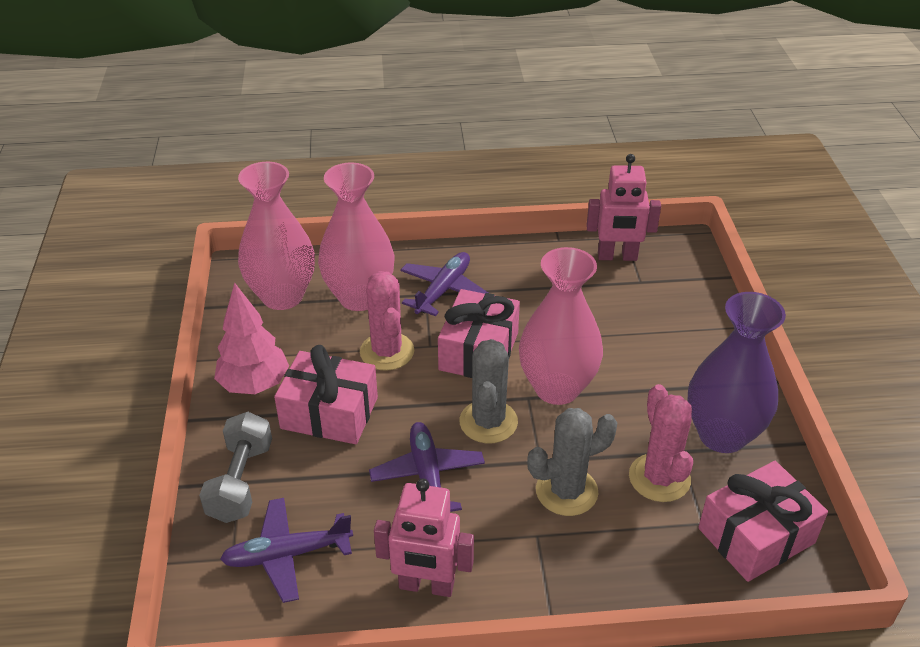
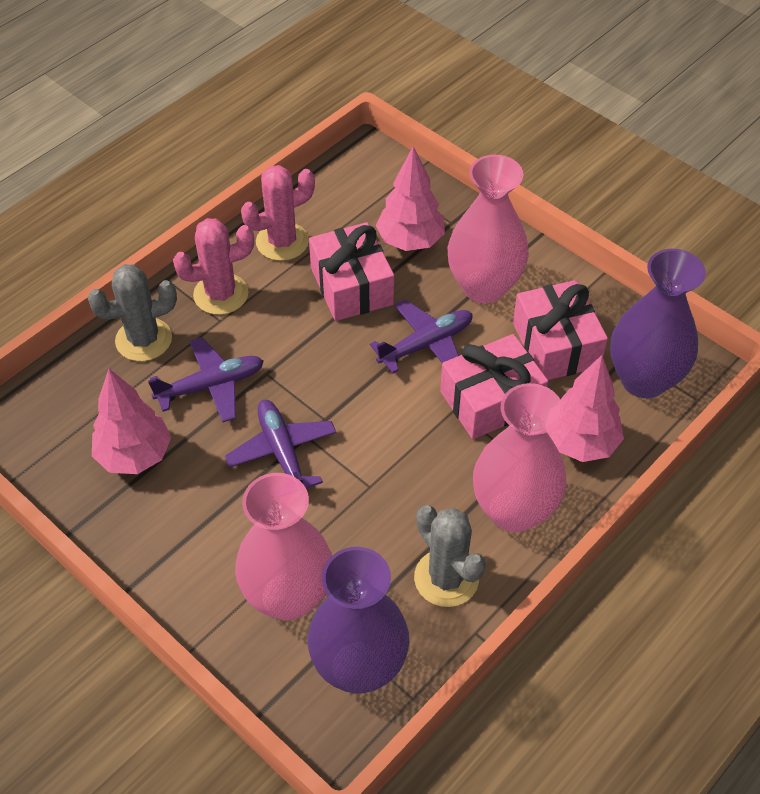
grey dumbbell: [199,412,272,523] = 1 -> none = 0
pink robot: [374,478,474,597] [586,154,661,261] = 2 -> none = 0
pink tree: [214,283,289,394] = 1 -> [92,369,171,474] [376,146,445,251] [547,355,624,462] = 3
purple vase: [688,292,786,453] = 1 -> [308,547,409,693] [610,249,706,398] = 2

